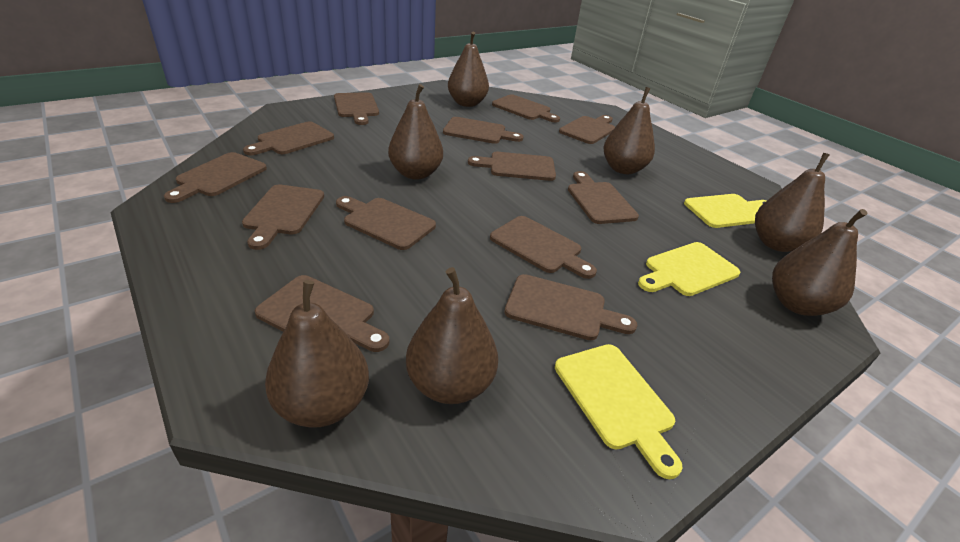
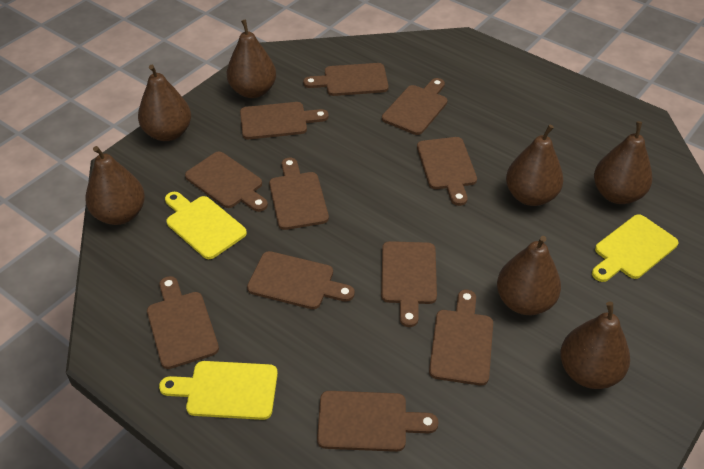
brown cutting board: [164,152,267,203] [242,185,324,250] [243,121,334,155] [255,275,389,352] [334,92,379,125] [336,196,436,250] [443,117,523,144] [468,152,556,181] [490,216,597,279] [492,94,560,122] [504,274,637,340] [559,115,615,144] [568,171,639,224] = 13 -> [147,276,219,369] [185,152,268,212] [240,102,329,139] [247,251,355,309] [269,158,329,230] [303,63,389,96] [317,391,439,452] [381,241,437,327] [382,78,448,135] [417,137,477,206] [429,290,493,386] = 11

